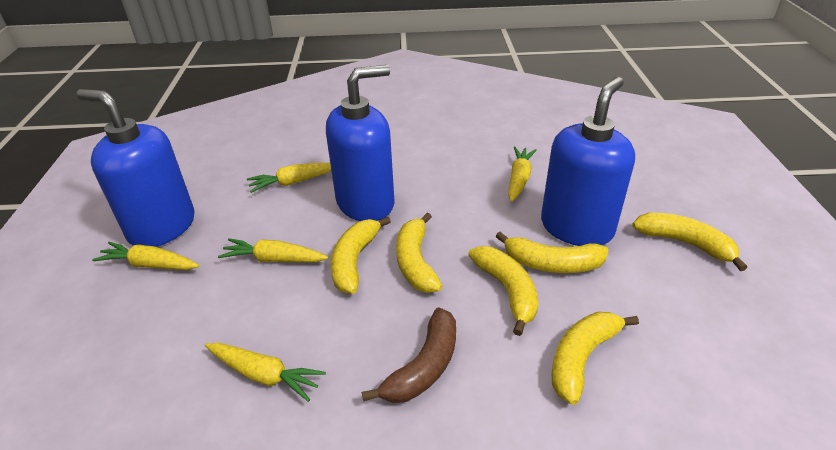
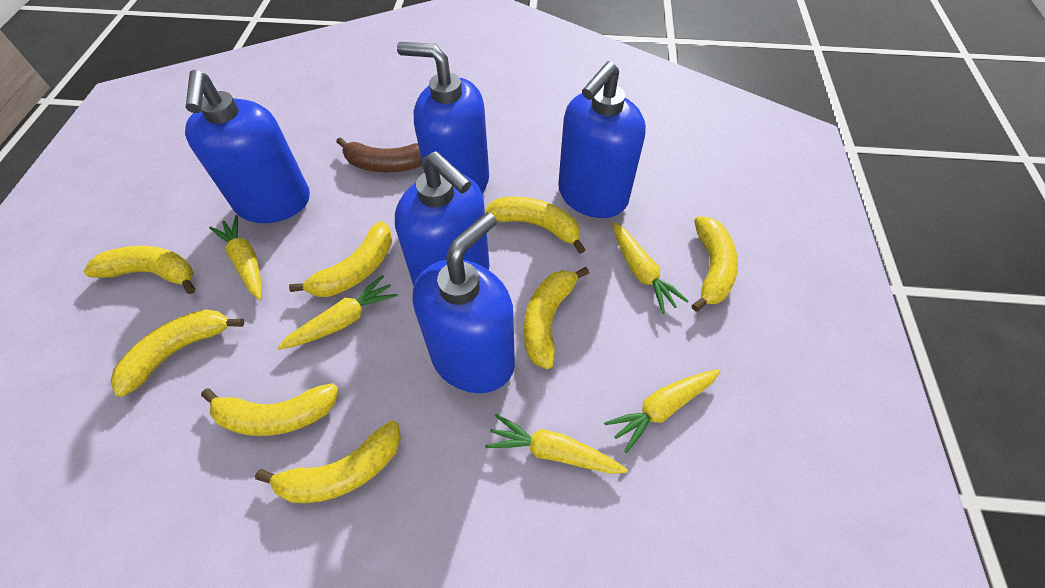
blue soap dispenser: [77,89,195,247] [326,65,395,221] [541,77,635,246] = 3 -> [185,70,310,223] [395,151,490,286] [397,42,489,193] [413,212,515,393] [558,61,646,218] = 5
yellow banana: [331,216,391,294] [396,213,442,293] [468,246,538,336] [495,232,608,273] [552,312,639,405] [632,213,747,271] = 6 -> [84,246,195,294] [110,309,244,397] [201,383,339,436] [255,421,401,503] [289,221,392,297] [485,197,586,254] [524,267,589,369] [691,216,738,312] = 8

